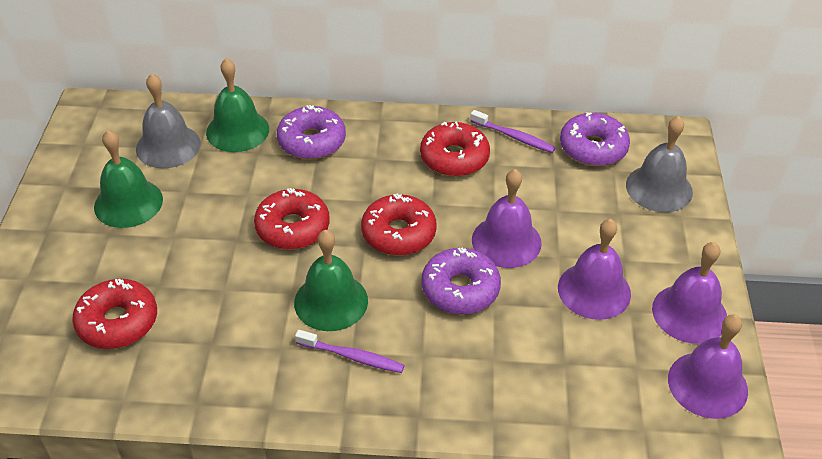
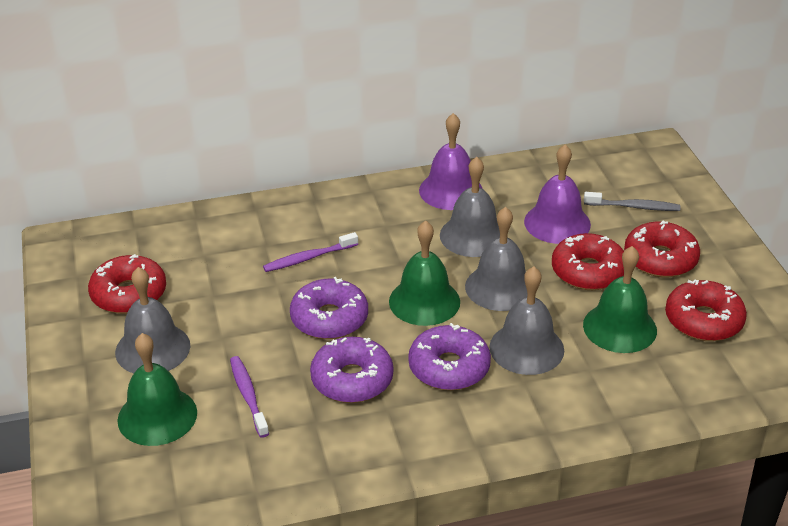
grey bell: [136,73,201,168] [626,116,693,212] = 2 -> [115,267,190,373] [440,157,500,257] [465,207,527,311] [489,266,564,375] = 4
grey toothbrush: none = 0 -> [584,192,681,211] = 1
purple bell: [472,169,542,268] [558,219,631,320] [652,242,727,344] [668,314,748,419] = 4 -> [419,113,483,210] [524,144,591,244] = 2

